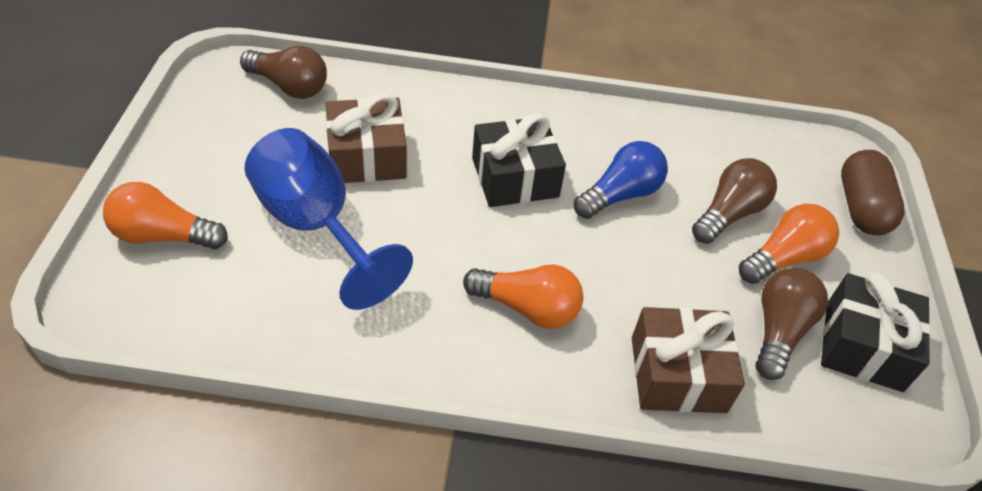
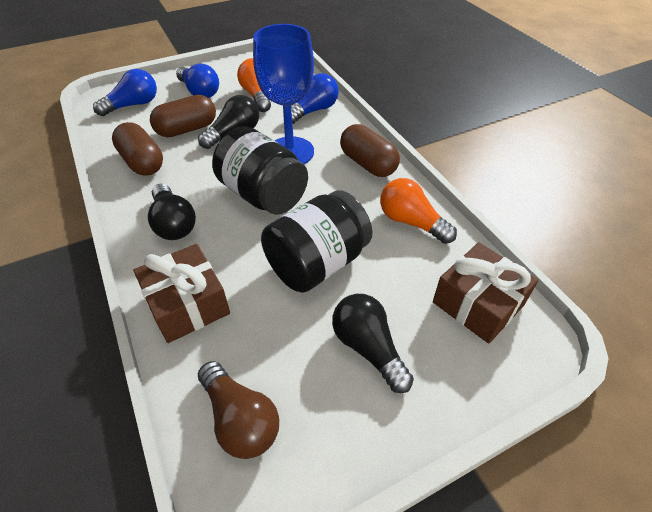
black gift: [472,113,566,207] [821,272,931,392] = 2 -> none = 0
black jar: none = 0 -> [212,126,308,215] [261,190,373,293] = 2
black light bulb: none = 0 -> [148,184,196,240] [198,95,259,149] [332,294,414,393] = 3
blue light bulb: [574,141,668,219] = 1 -> [93,69,157,116] [176,64,219,98] [291,73,339,124] = 3
brown capsule: [841,150,904,235] = 1 -> [112,122,163,175] [150,95,216,137] [340,124,400,177] = 3
brown light bulb: [240,46,327,99] [692,158,777,244] [755,268,828,380] = 3 -> [198,361,279,459] = 1
orange light bulb: [103,182,228,249] [463,265,583,329] [739,204,839,284] = 3 -> [237,58,271,112] [380,178,457,244] = 2

